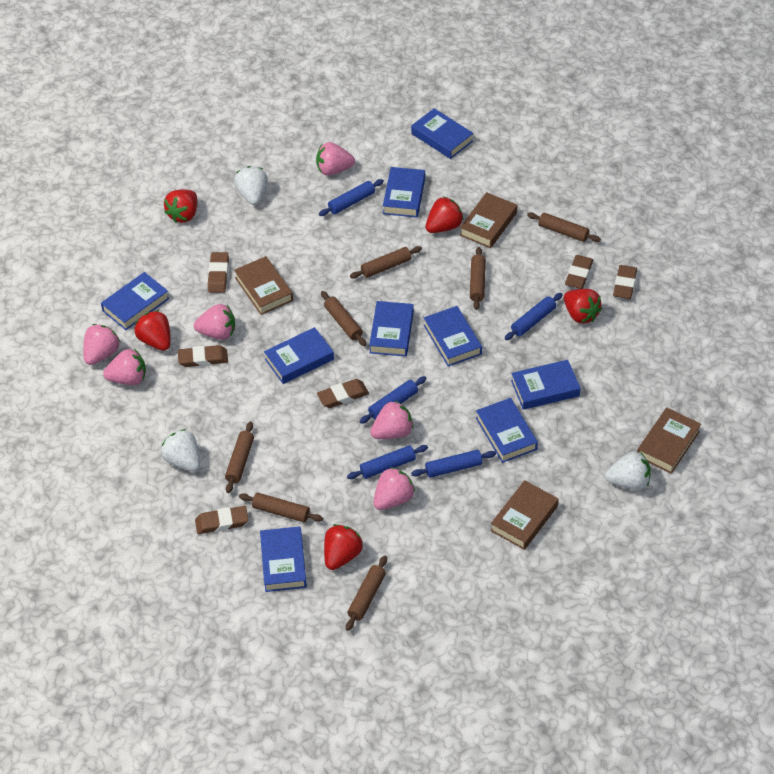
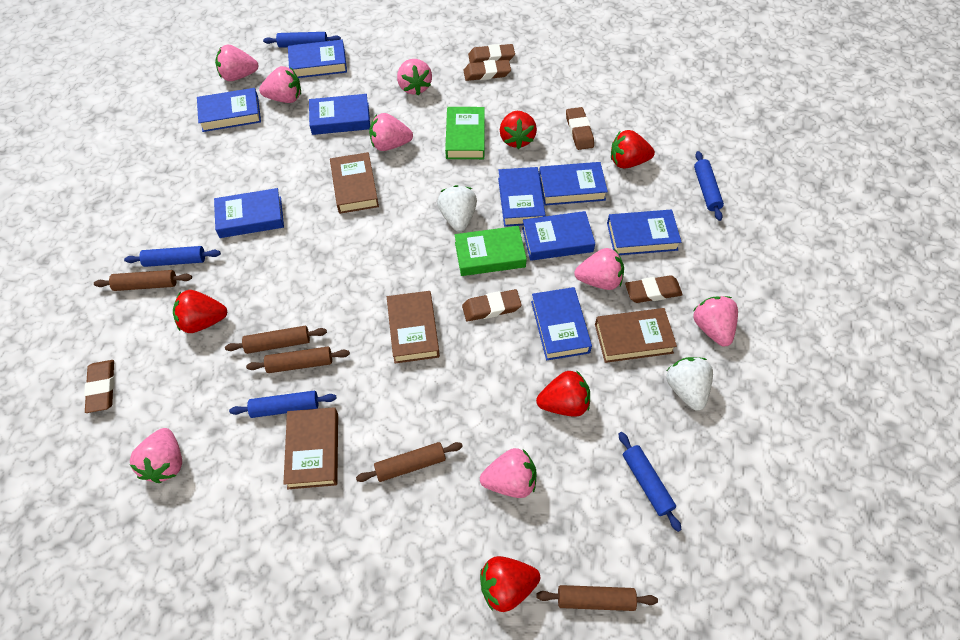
brown rolling pin: [225,422,254,493] [239,493,323,522] [321,291,366,346] [346,556,387,631] [350,246,422,279] [470,247,486,310] [527,212,601,242] = 7 -> [94,270,192,291] [225,326,327,354] [246,347,350,373] [356,442,463,482] [536,585,658,611] = 5
green book: none = 0 -> [445,107,485,159] [455,226,527,276] = 2
pink strawberry: [83,324,120,365] [103,349,146,385] [194,304,235,340] [316,142,355,176] [370,400,414,439] [373,467,415,510] = 6 -> [130,428,182,483] [215,44,259,81] [259,66,301,103] [369,113,413,151] [397,59,432,95] [480,448,536,498] [574,248,624,290] [693,296,738,347] = 8
white strawberry: [161,429,200,471] [234,166,268,205] [605,452,651,490] = 3 -> [437,185,477,232] [666,357,713,411] = 2

